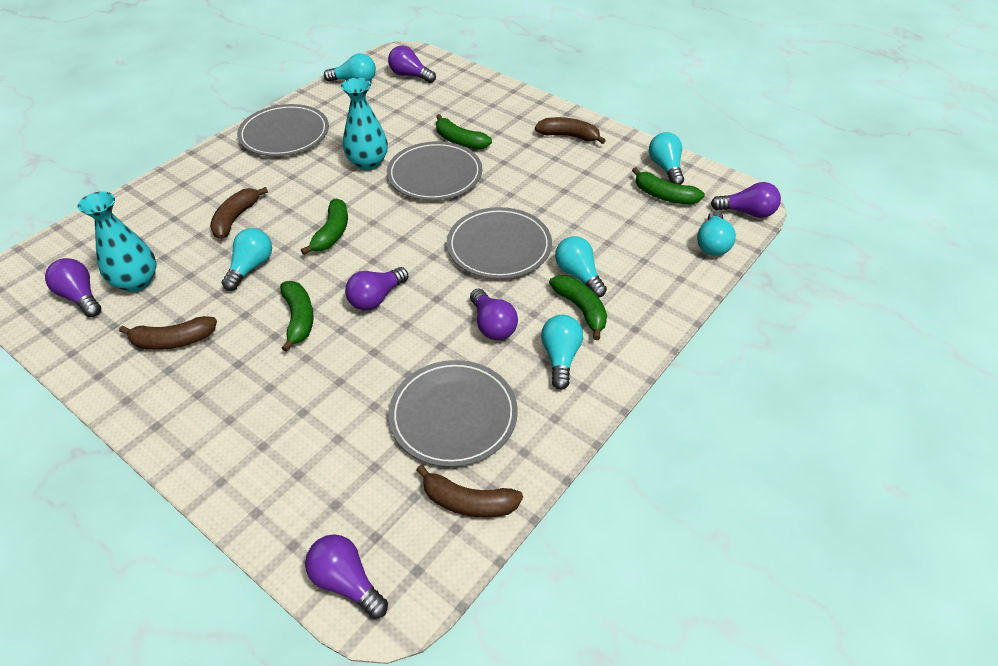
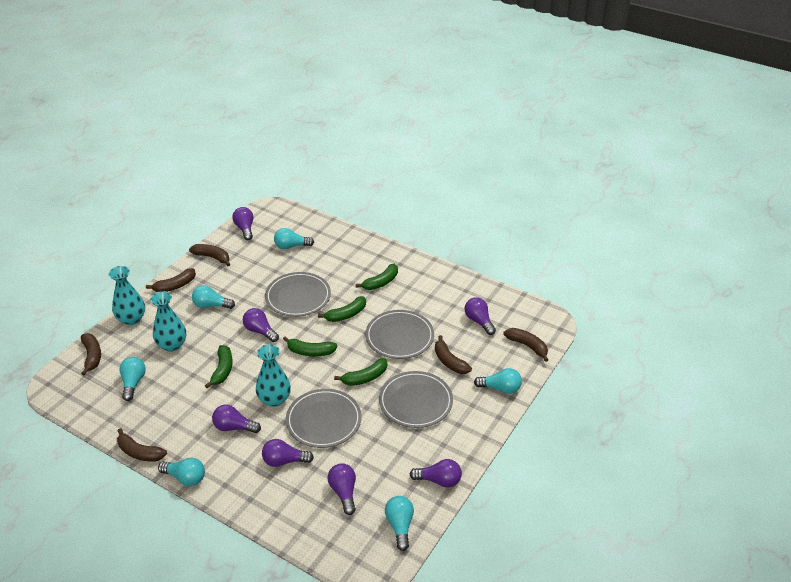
brown banana: [119,316,217,350] [210,187,268,239] [416,465,523,518] [535,117,606,144] = 4 -> [81,333,101,375] [117,428,167,462] [146,268,196,292] [189,244,230,266] [435,335,472,374] [503,328,548,362] = 6
purple light bulb: [45,258,101,317] [305,534,388,619] [345,267,408,310] [388,45,436,83] [470,288,518,340] [711,182,781,218] = 6 -> [212,405,261,433] [232,207,253,240] [243,308,279,342] [262,439,314,467] [327,463,356,515] [410,459,462,488] [464,297,496,335] = 7
turquoise vase: [78,191,156,292] [341,78,388,170] = 2 -> [109,266,145,325] [150,291,186,352] [256,344,291,407] = 3

